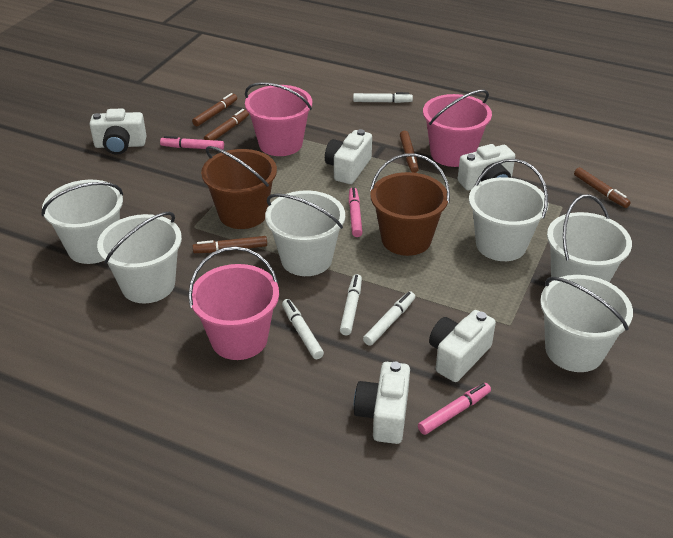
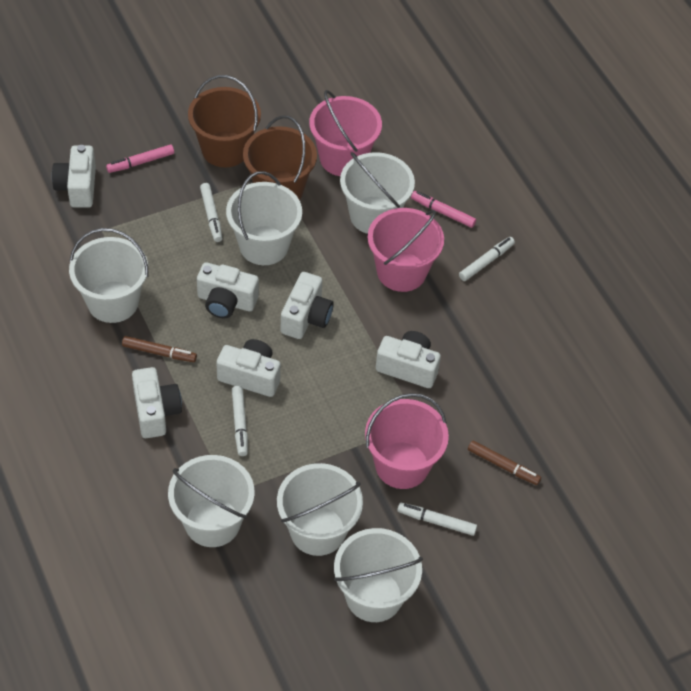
brown marker: [192,93,237,126] [193,236,267,253] [204,109,249,140] [400,131,419,173] [574,167,631,208] = 5 -> [122,336,197,362] [468,440,541,485] = 2
pink marker: [160,136,224,150] [349,187,363,237] [418,383,491,435] = 3 -> [106,144,174,173] [411,191,476,228] = 2
white camera: [90,109,147,155] [325,129,372,184] [354,362,410,444] [429,310,496,382] [458,144,515,190] = 5 -> [52,145,96,208] [132,367,182,438] [197,262,259,318] [216,339,281,397] [281,272,334,339] [376,331,441,388] = 6

